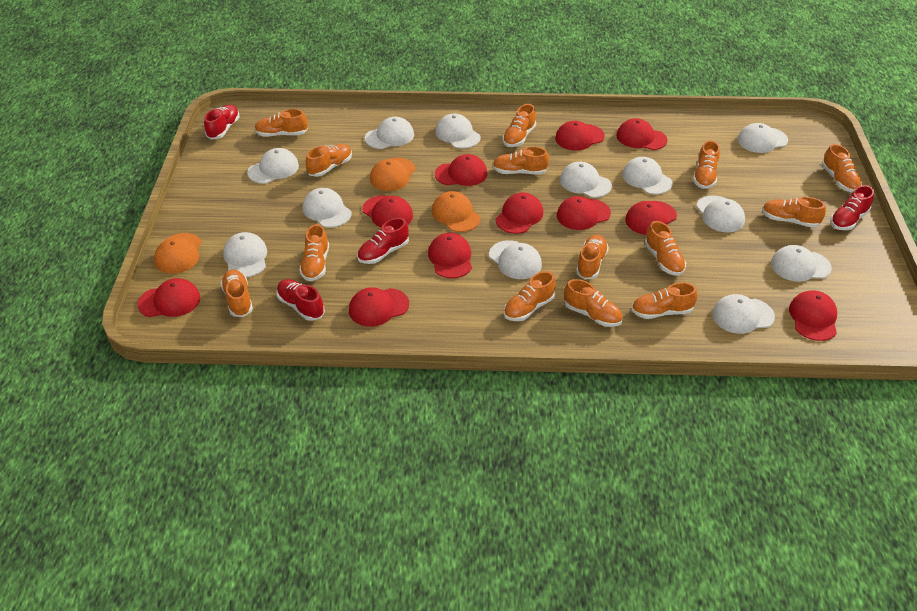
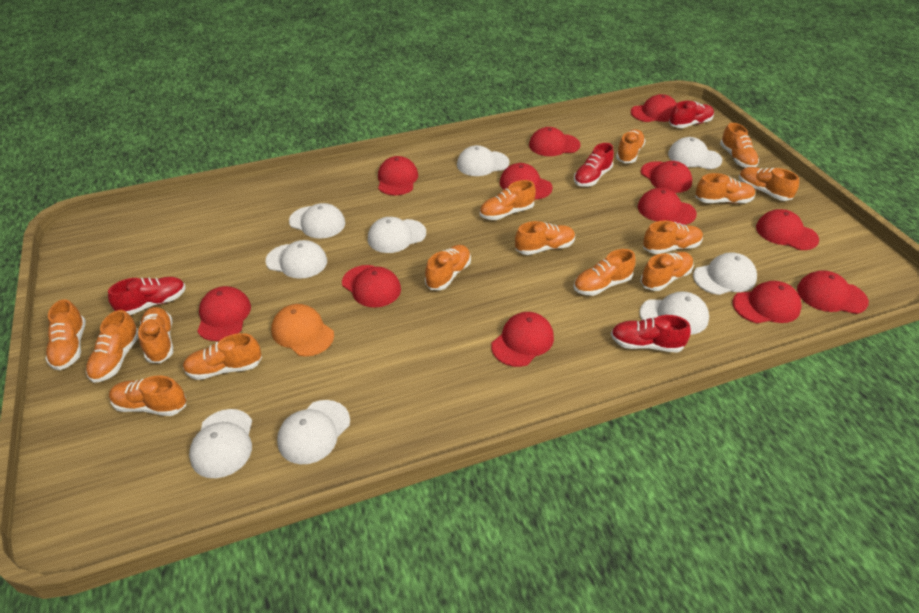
orange cap: [154,233,201,274] [370,158,416,191] [432,191,480,232] = 3 -> [271,304,334,357] = 1
orange shoe: [220,269,253,317] [254,109,308,137] [299,224,329,281] [306,144,352,177] [493,147,549,174] [503,104,536,147] [504,271,556,321] [564,279,623,327] [576,235,609,279] [631,282,698,319] [645,221,686,276] [693,140,720,189] [762,197,826,227] [822,144,862,193] = 14 -> [45,299,86,370] [86,310,138,383] [109,376,186,416] [138,307,173,363] [183,333,262,380] [425,245,471,290] [480,180,536,220] [515,221,575,255] [573,249,635,296] [616,129,646,163] [640,252,694,291] [643,221,703,254] [695,173,755,204] [720,123,759,168] [739,167,799,201] = 15
red cap: [137,278,201,317] [349,287,409,327] [362,195,413,228] [428,233,472,278] [435,154,487,186] [496,193,543,234] [555,121,605,151] [557,196,611,230] [616,118,667,150] [625,201,677,235] [789,290,837,341] = 11 -> [197,286,251,341] [342,265,401,307] [378,156,418,196] [491,312,554,367] [500,163,553,199] [529,127,580,156] [631,94,677,122] [638,188,697,225] [641,161,692,193] [732,281,802,323] [756,209,819,250] [797,270,869,314] = 12
white cap: [223,232,267,278] [247,148,299,184] [302,188,351,228] [365,117,414,149] [435,114,481,149] [489,240,542,279] [560,162,612,198] [622,157,673,194] [696,195,745,232] [712,294,775,334] [738,123,788,153] [771,245,832,282] = 12 -> [189,409,252,478] [265,240,327,279] [277,400,350,464] [289,203,345,239] [368,217,426,253] [457,145,510,176] [640,291,709,335] [668,137,722,169] [693,252,757,295] = 9

